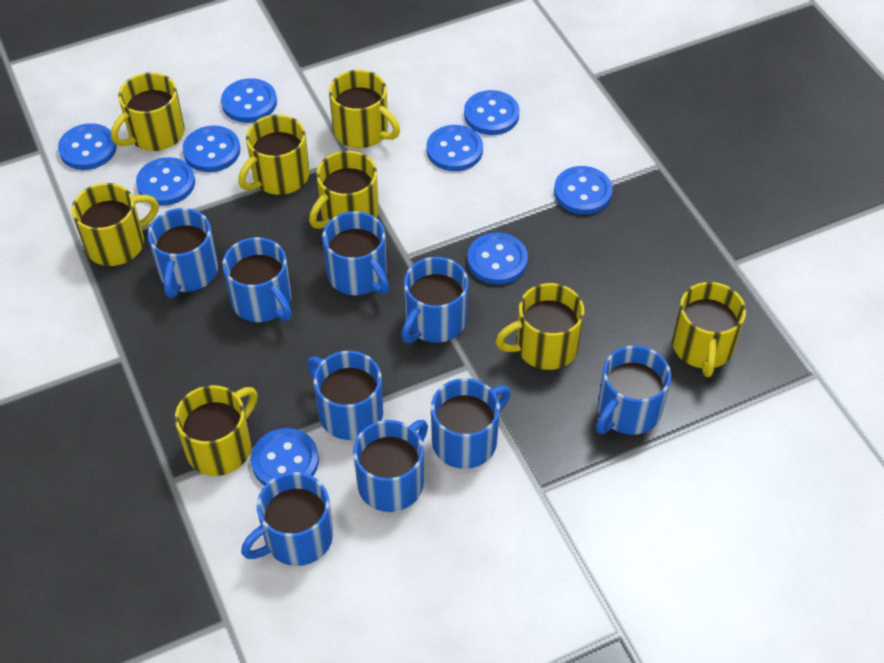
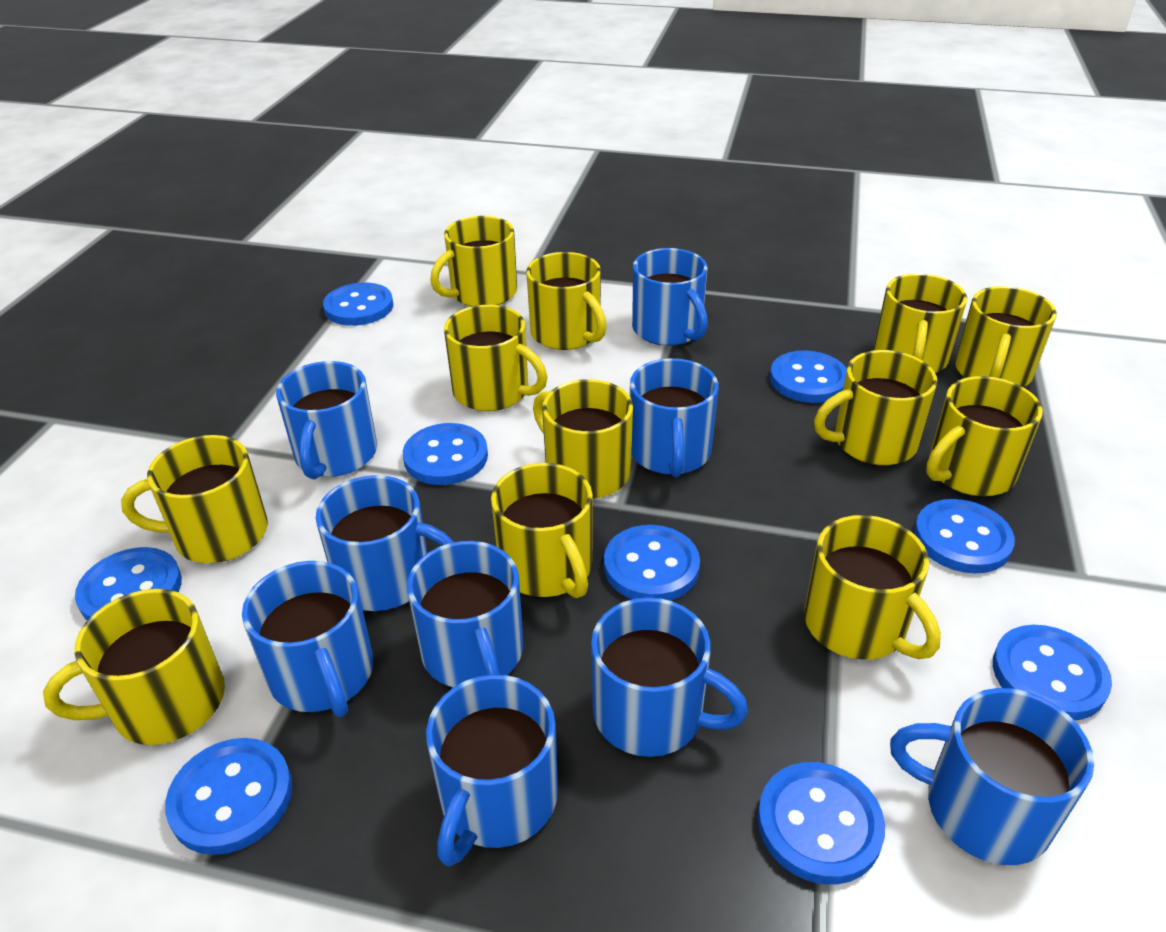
yellow mug: [71,183,159,266] [111,72,185,151] [175,385,258,476] [238,114,309,195] [309,151,379,229] [329,70,400,148] [495,283,585,370] [672,282,746,377] = 8 -> [43,589,225,745] [121,435,268,563] [430,216,517,307] [444,305,547,411] [491,463,593,598] [526,252,607,350] [533,379,633,499] [804,515,941,660] [814,350,937,465] [874,273,967,373] [926,376,1043,496] [955,286,1057,387] = 12

